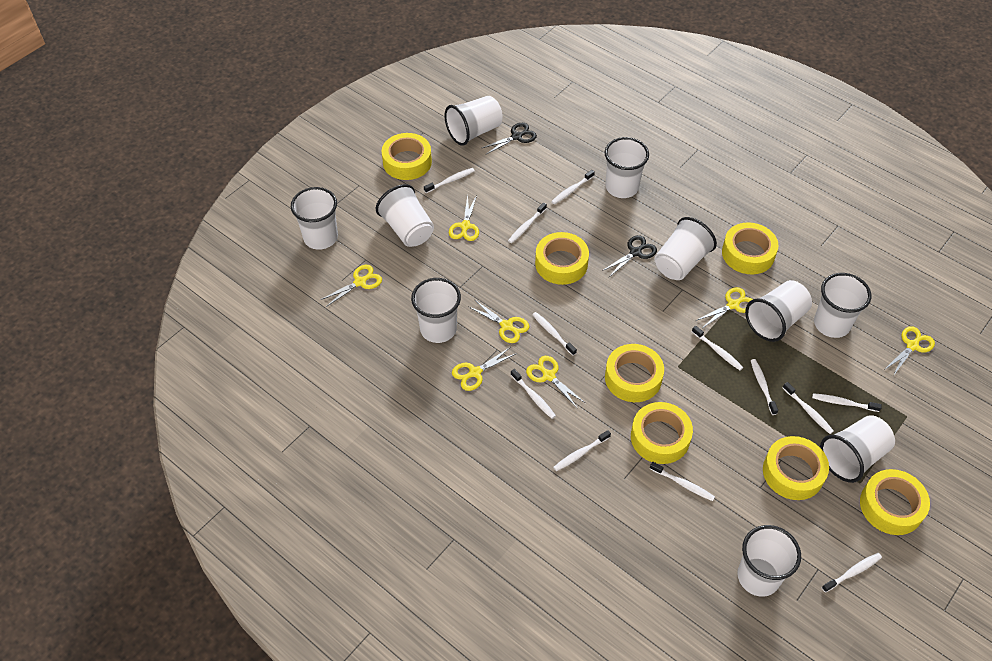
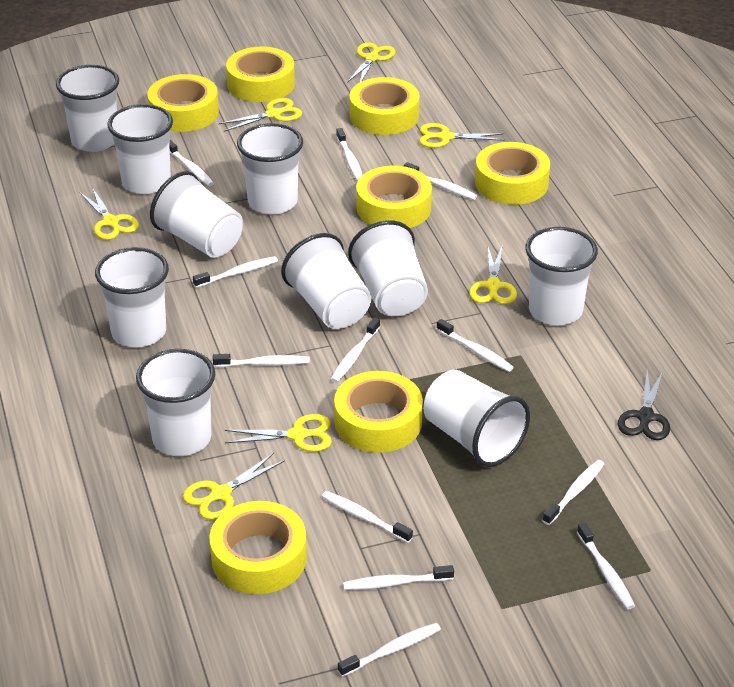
black scissors: [482,123,537,154] [602,235,657,277] = 2 -> [618,371,670,440] = 1

